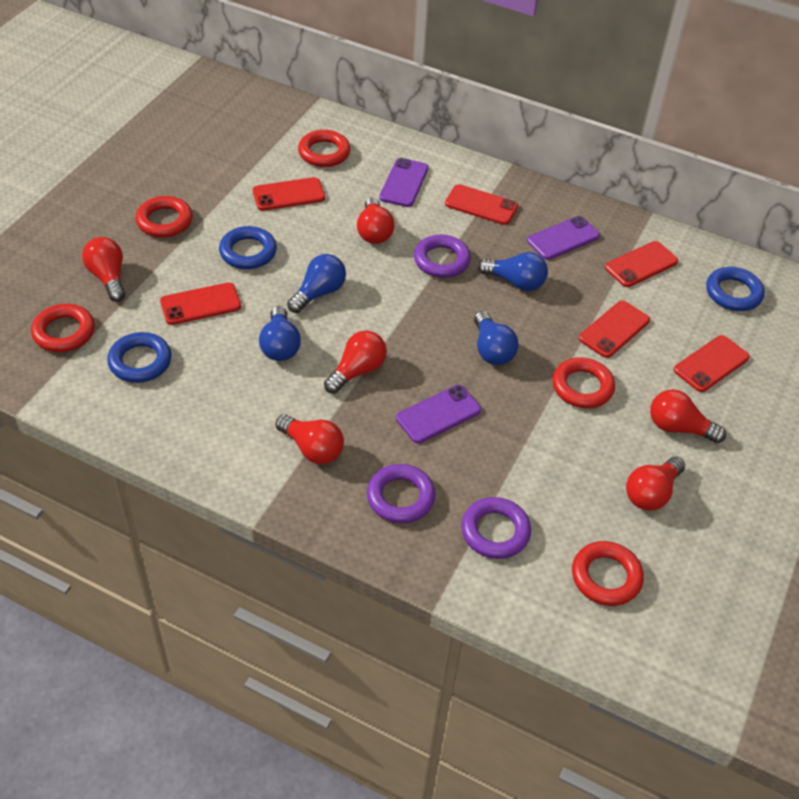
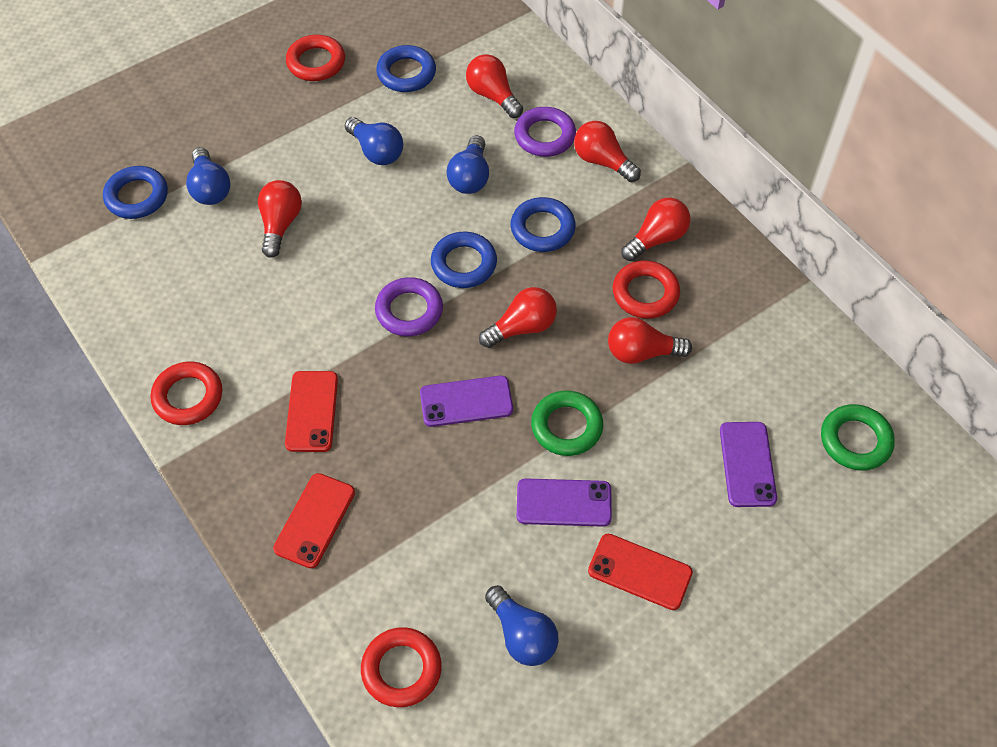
blue ring: [107,332,171,383] [219,226,277,269] [706,267,765,311] = 3 -> [103,166,168,219] [376,45,436,92] [431,232,497,288] [511,197,576,252] = 4
green ring: none = 0 -> [531,390,603,456] [821,404,895,471] = 2
purple ring: [367,464,435,523] [414,235,471,278] [461,497,531,559] = 3 -> [375,277,443,336] [514,107,576,157] = 2
red phone: [160,283,241,325] [253,177,325,211] [445,184,518,225] [579,301,650,358] [605,241,678,287] [674,335,750,392] = 6 -> [273,473,355,568] [285,371,338,452] [588,534,693,610] = 3
red ring: [31,304,95,352] [136,196,192,238] [298,130,350,167] [552,357,615,408] [572,541,644,606] = 5 -> [151,362,222,425] [286,35,345,81] [361,627,442,707] [613,260,680,319] = 4

